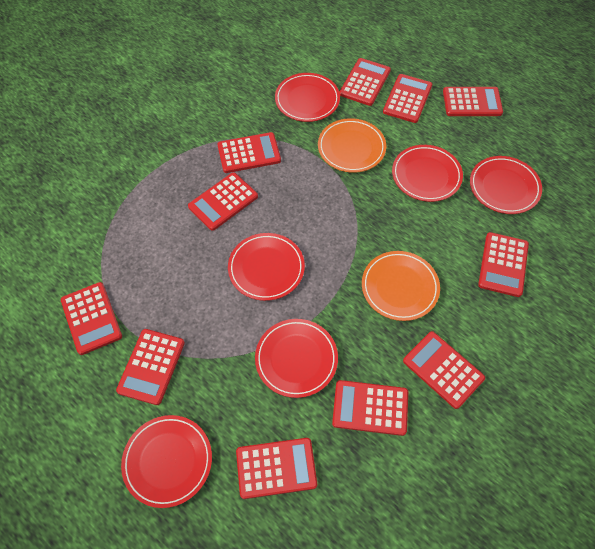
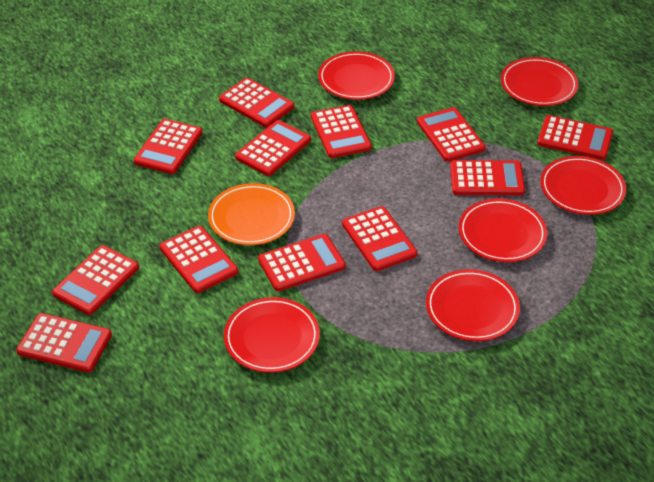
orange plate: [318,118,386,173] [362,251,440,321] = 2 -> [208,183,295,245] = 1
red calculator: [61,282,122,355] [116,329,185,405] [188,172,258,231] [217,132,281,173] [236,438,317,499] [332,380,408,436] [340,58,391,106] [383,74,432,123] [403,331,485,409] [443,87,503,116] [478,232,529,297] = 11 -> [16,313,112,372] [52,245,139,315] [134,119,203,174] [159,226,238,293] [219,78,294,127] [235,120,311,176] [258,234,346,291] [311,105,372,158] [342,206,417,271] [417,107,486,162] [450,160,525,196] [537,115,613,160] = 12

